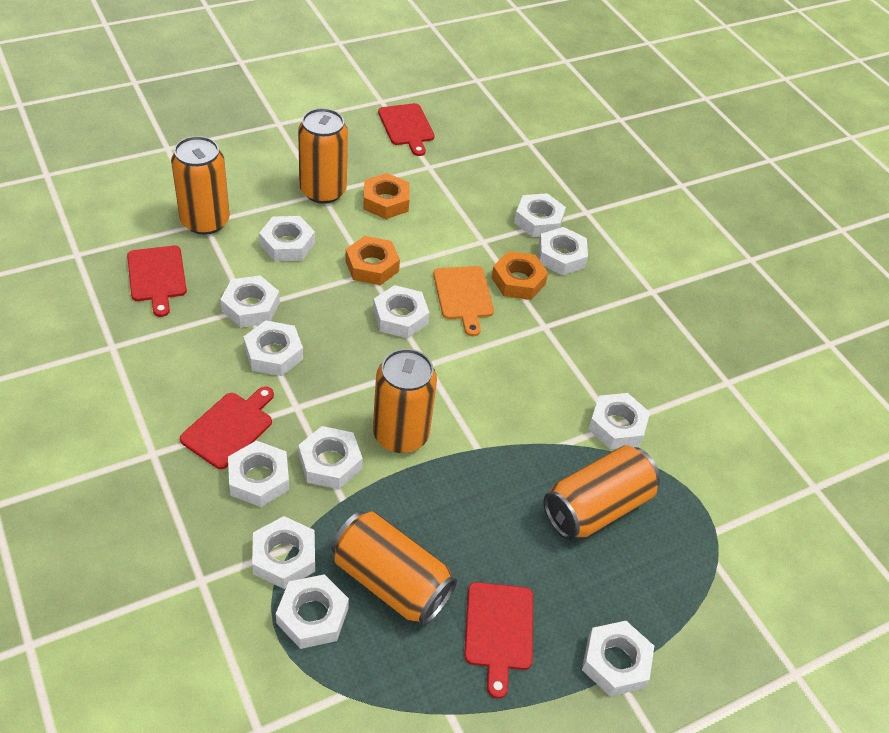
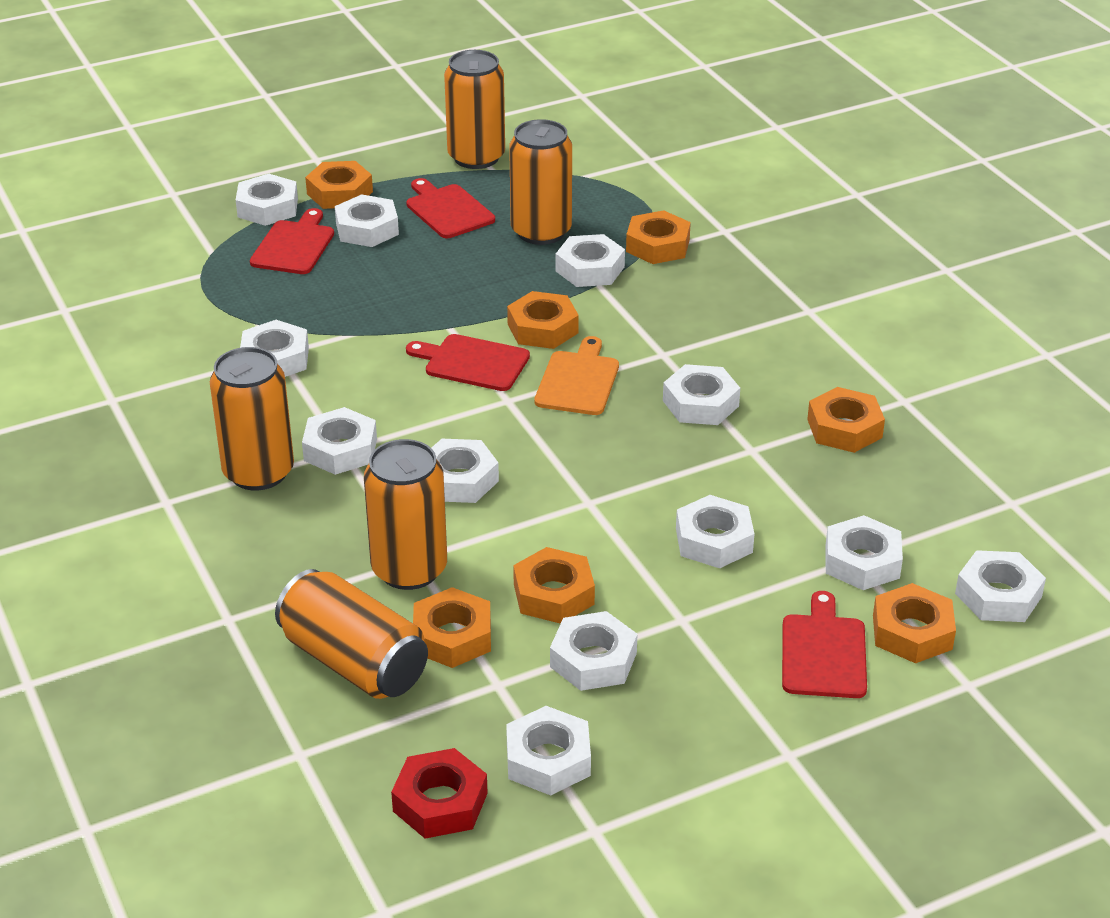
orange nut: [345,236,400,285] [363,173,410,219] [491,251,548,300] = 3 -> [305,161,373,209] [413,587,491,668] [507,291,579,349] [513,547,595,624] [626,210,691,264] [807,387,885,453] [873,583,956,663] = 7
red nut: none = 0 -> [391,748,488,839] = 1

